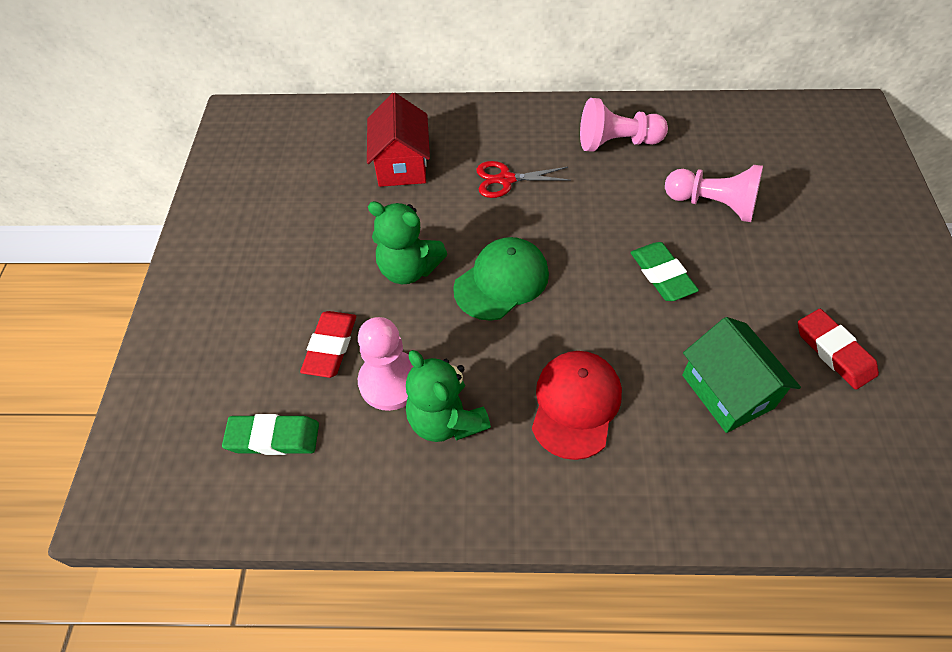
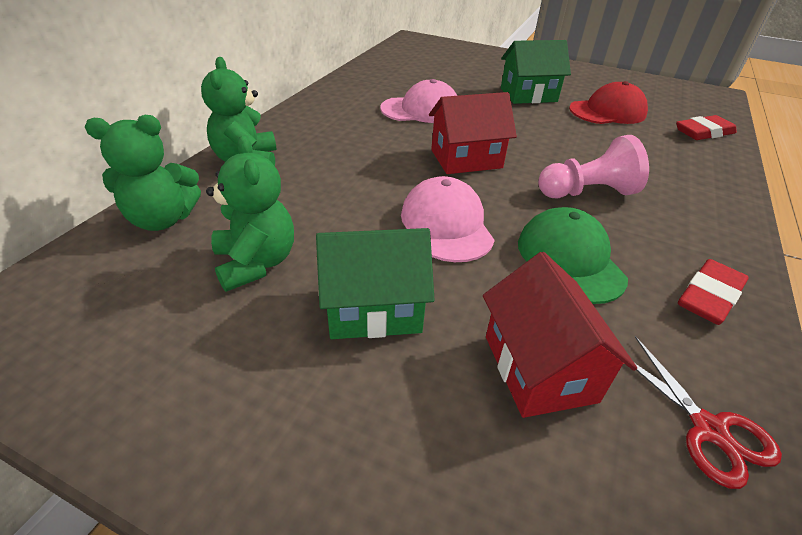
green eraser: [222,414,319,455] [630,242,699,301] = 2 -> none = 0
green house: [682,317,801,433] = 1 -> [316,228,435,339] [501,40,571,104] = 2
green teddy bear: [368,201,447,284] [406,350,491,442] = 2 -> [85,115,201,231] [201,57,276,166] [206,135,294,292] = 3
pink cap: none = 0 -> [380,79,458,123] [401,176,495,262] = 2
pink pawn: [358,317,414,411] [580,98,668,152] [665,165,763,222] = 3 -> [538,135,649,198] = 1
red house: [367,93,430,187] = 1 -> [429,92,517,174] [483,252,637,418] = 2

